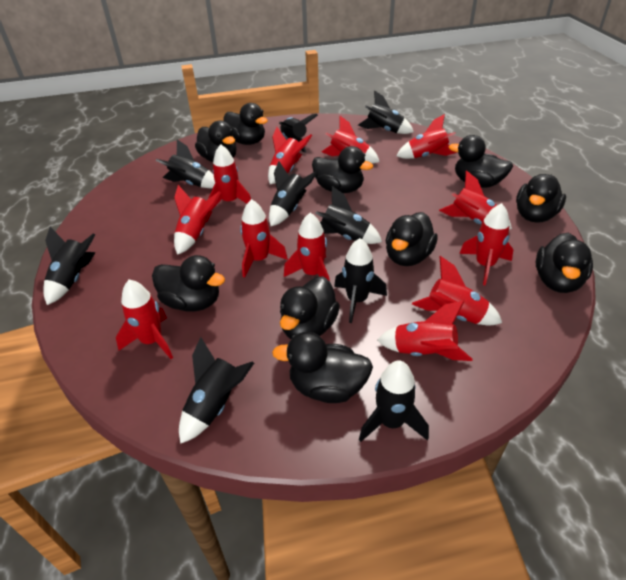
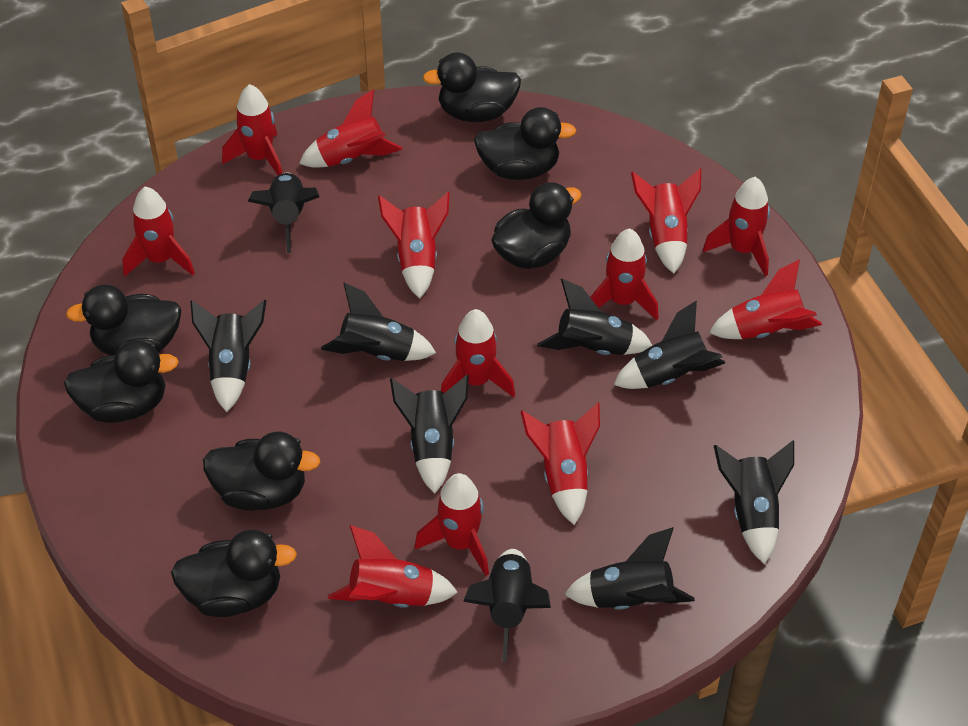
black duck: [152,255,225,311] [195,121,237,162] [224,103,268,145] [272,332,373,403] [280,276,340,339] [312,146,373,193] [386,212,438,266] [448,135,513,188] [516,174,566,223] [536,233,593,293] = 10 -> [64,340,179,423] [66,285,182,355] [171,529,297,617] [203,431,320,511] [423,53,521,122] [474,107,577,180] [491,182,582,269] = 7

